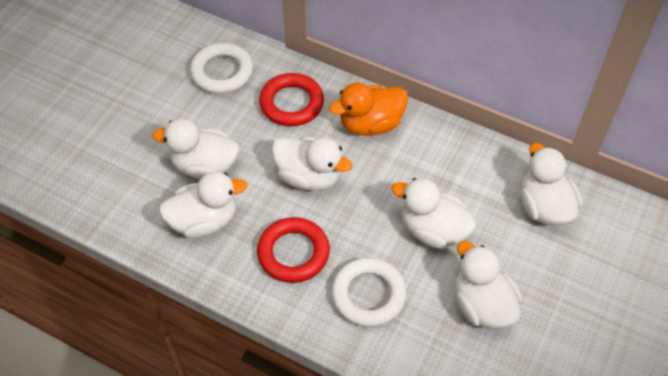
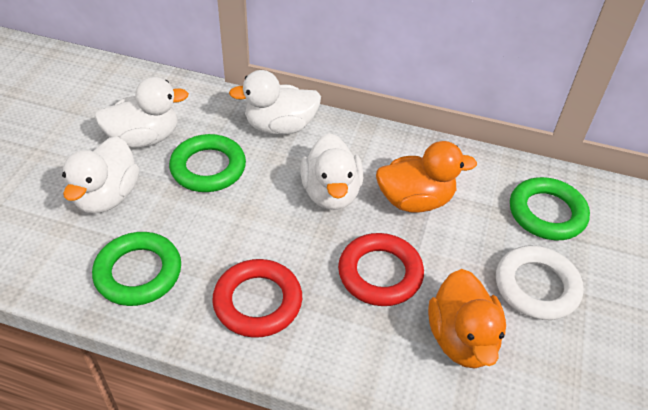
green ring: none = 0 -> [92,232,181,306] [169,134,246,192] [510,177,590,240] = 3
orange duck: [329,83,408,136] = 1 -> [376,141,477,213] [428,269,506,369] = 2
white duck: [152,118,239,179] [159,171,247,238] [271,136,352,191] [392,178,476,249] [455,241,522,329] [521,143,582,226] = 6 -> [62,136,139,213] [95,77,189,148] [229,70,321,135] [300,133,363,210] = 4
white ring: [190,43,253,94] [331,258,407,327] = 2 -> [496,246,584,320] = 1

